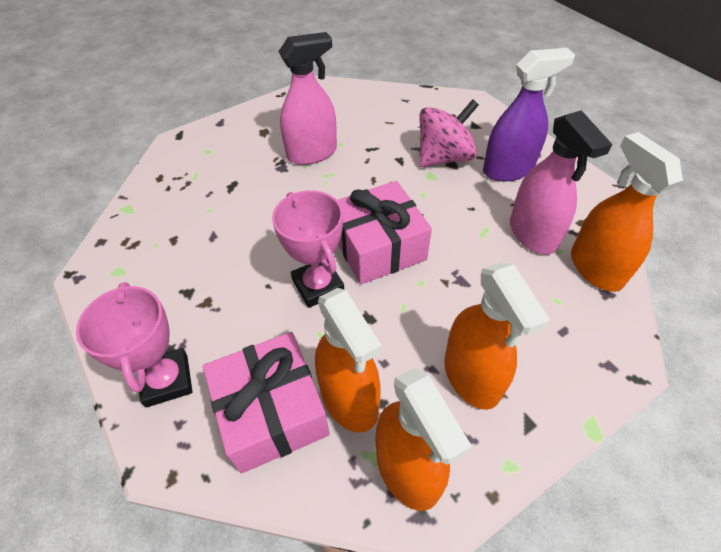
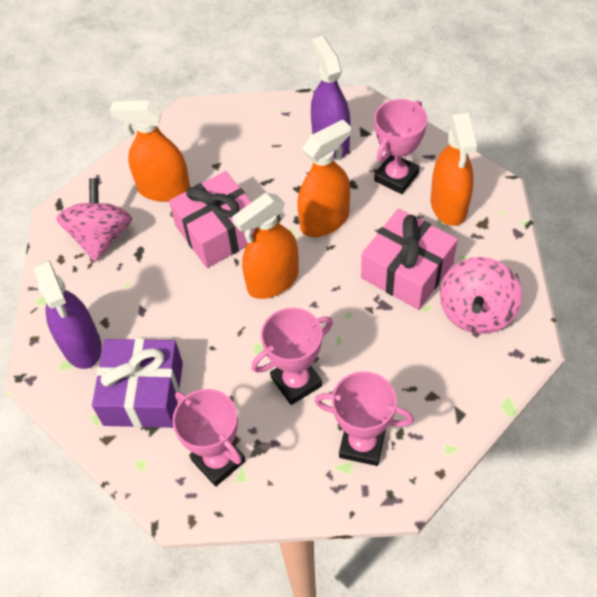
pink spinning top: [419,99,479,167] = 1 -> [56,178,132,262] [440,257,522,334] = 2
pink spray bottle: [278,32,337,165] [510,110,612,254] = 2 -> none = 0
pink trophy: [76,282,192,407] [272,190,344,308] = 2 -> [172,389,246,486] [251,308,333,405] [314,371,414,466] [374,99,427,194] = 4
purple gift: none = 0 -> [92,338,183,428] = 1
purple spray bottle: [483,48,575,182] = 1 -> [34,260,102,369] [311,36,350,159] = 2

